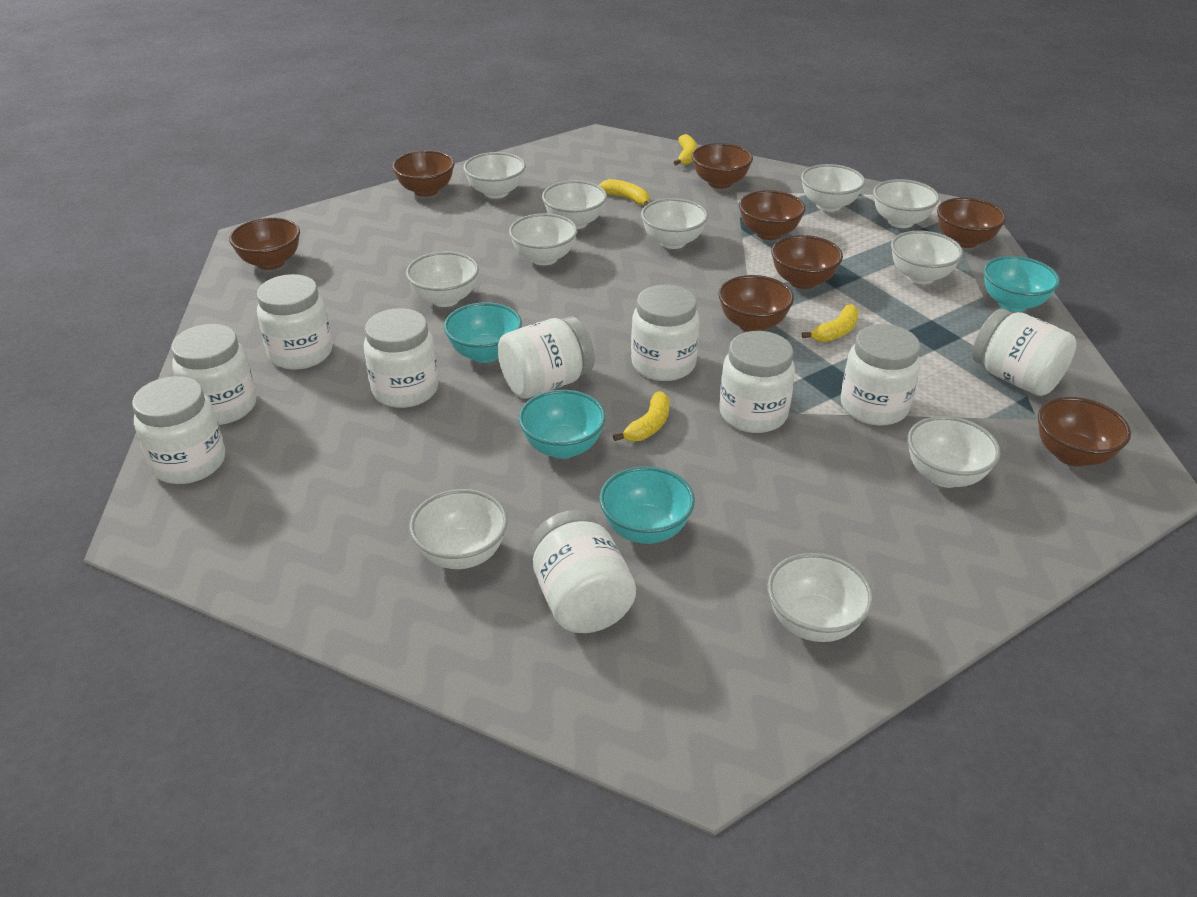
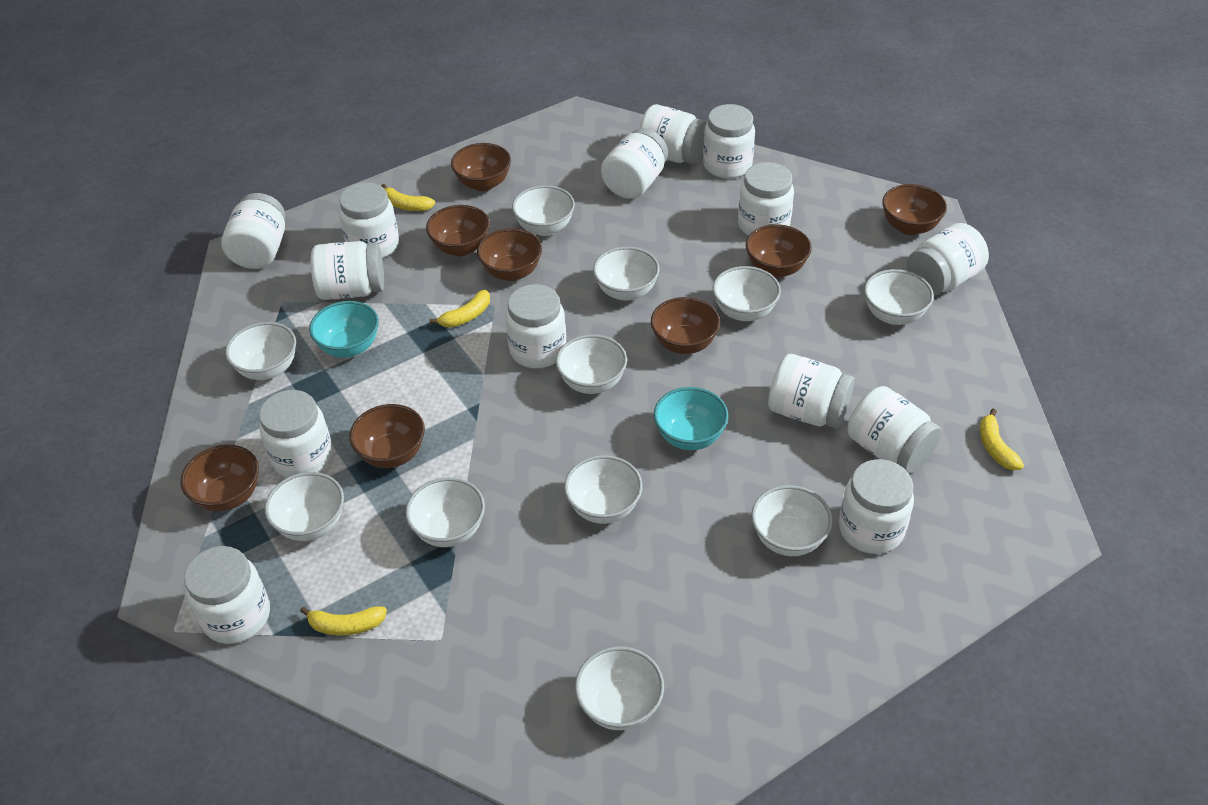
turquoise bowl: [444,302,522,363] [519,390,606,459] [599,466,695,544] [983,256,1060,312] = 4 -> [309,301,379,358] [654,387,728,450] = 2
white jar: [132,376,225,484] [171,324,256,425] [257,274,332,370] [364,308,439,408] [498,317,595,399] [530,510,636,633] [631,285,700,381] [719,331,795,433] [841,324,920,426] [972,309,1077,396] = 10 -> [184,546,270,644] [221,193,286,269] [259,390,333,478] [311,241,384,300] [339,182,399,258] [505,284,566,368] [601,128,668,199] [639,104,707,164] [703,104,755,178] [738,162,794,236] [768,354,855,428] [839,459,914,554] [847,386,942,474] [907,223,989,295] = 14

